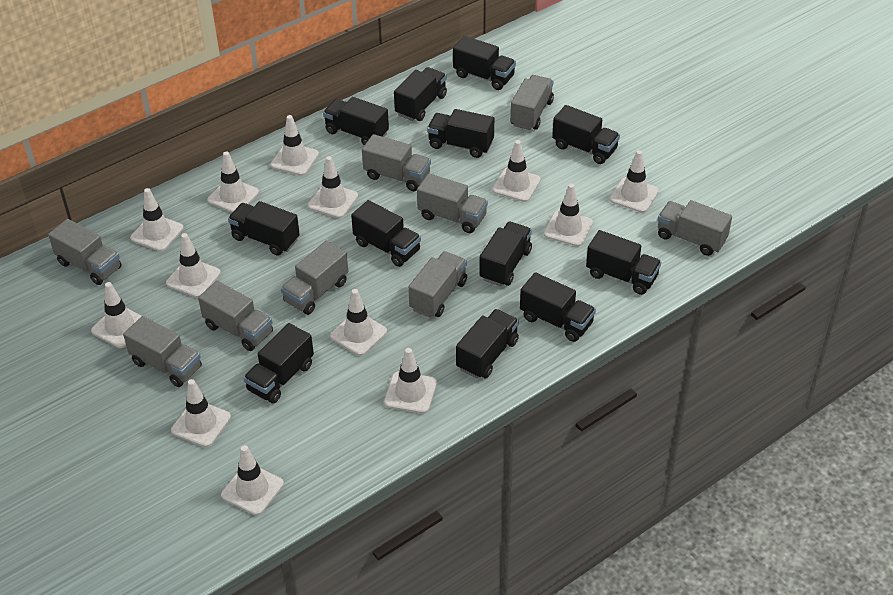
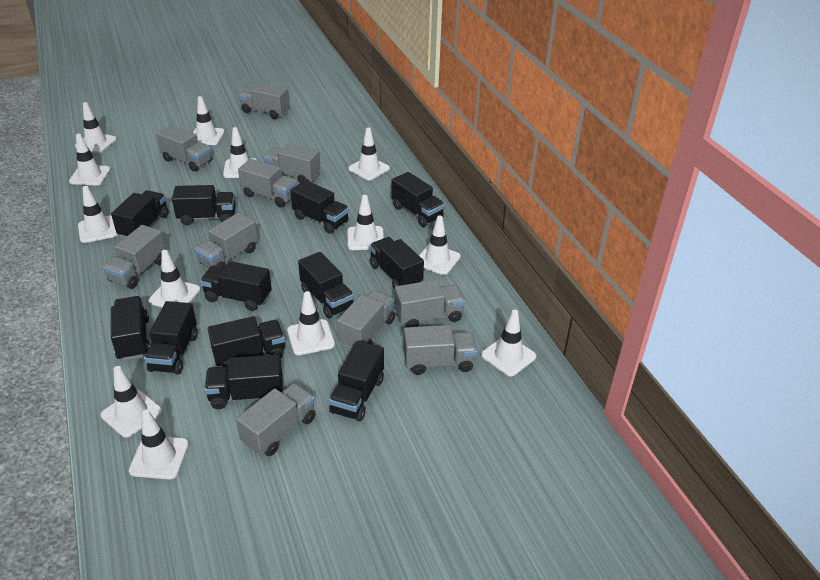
grey truck: [48,219,122,285] [123,316,202,387] [198,281,273,351] [281,241,348,315] [362,134,431,191] [408,251,467,318] [417,173,488,233] [510,75,554,130] [657,200,732,256] = 9 -> [103,225,166,289] [156,125,212,172] [194,212,258,268] [236,383,316,456] [238,159,297,207] [239,83,290,119] [264,143,321,183] [337,290,395,350] [395,280,465,327] [403,325,477,375] = 10

